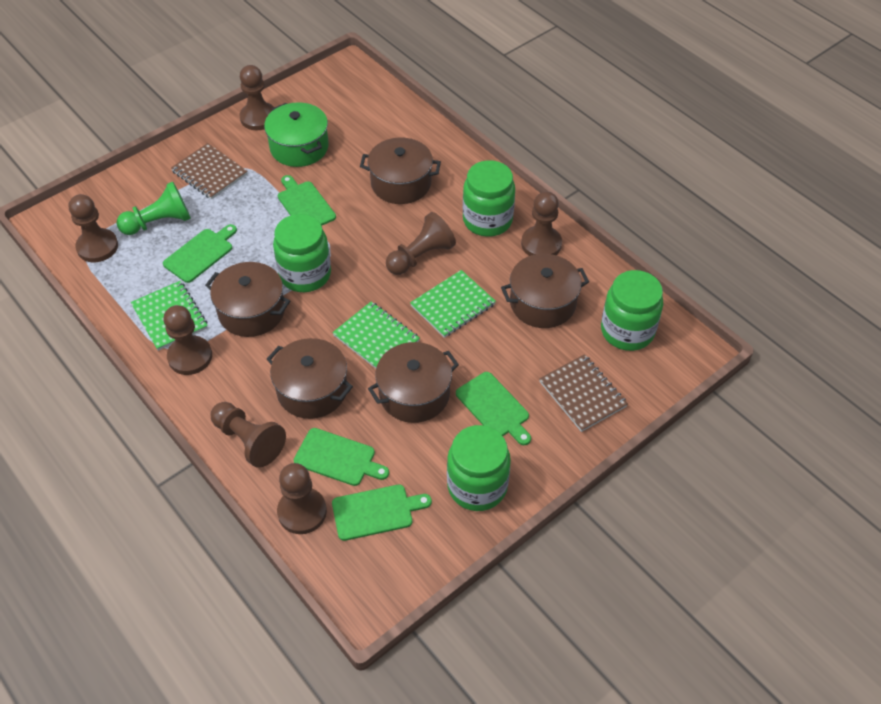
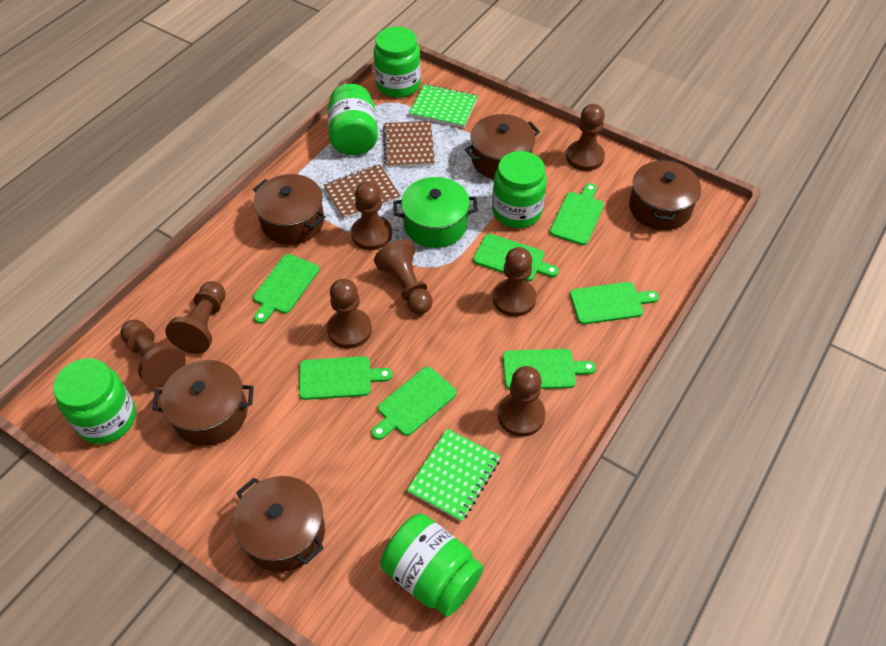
brown pawn: [69,194,118,262] [164,305,212,375] [211,402,286,468] [239,65,274,130] [277,463,327,534] [386,212,456,275] [521,191,562,256] = 7 -> [120,320,186,387] [165,281,226,354] [327,279,372,349] [351,182,392,250] [374,239,433,314] [493,247,536,317] [498,366,546,437] [566,104,605,171] = 8
green cutting board: [163,224,237,283] [278,175,336,225] [294,428,389,486] [332,485,432,541] [456,372,531,445] = 5 -> [253,254,319,324] [299,356,393,400] [372,366,457,440] [473,234,559,281] [503,349,596,390] [550,183,604,245] [570,282,659,324] = 7
green jar: [273,214,331,292] [447,425,511,511] [463,160,515,237] [601,270,663,351] = 4 -> [53,358,136,444] [327,84,378,155] [374,27,421,98] [381,514,484,617] [492,151,547,228] = 5
green notebook: [131,281,208,351] [332,301,420,369] [410,270,496,338] = 3 -> [407,429,501,522] [409,84,478,128] = 2
green pawn: [117,182,191,235] = 1 -> none = 0

